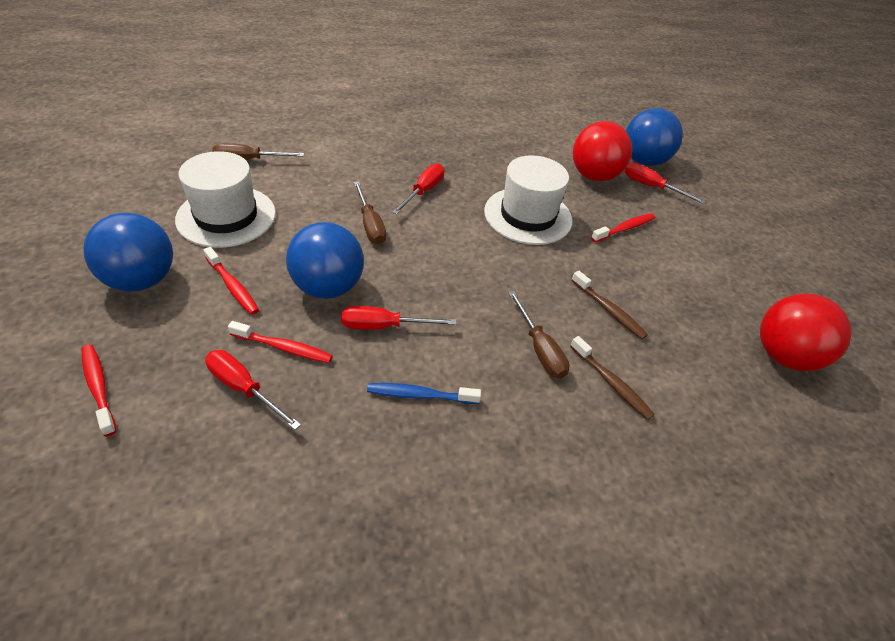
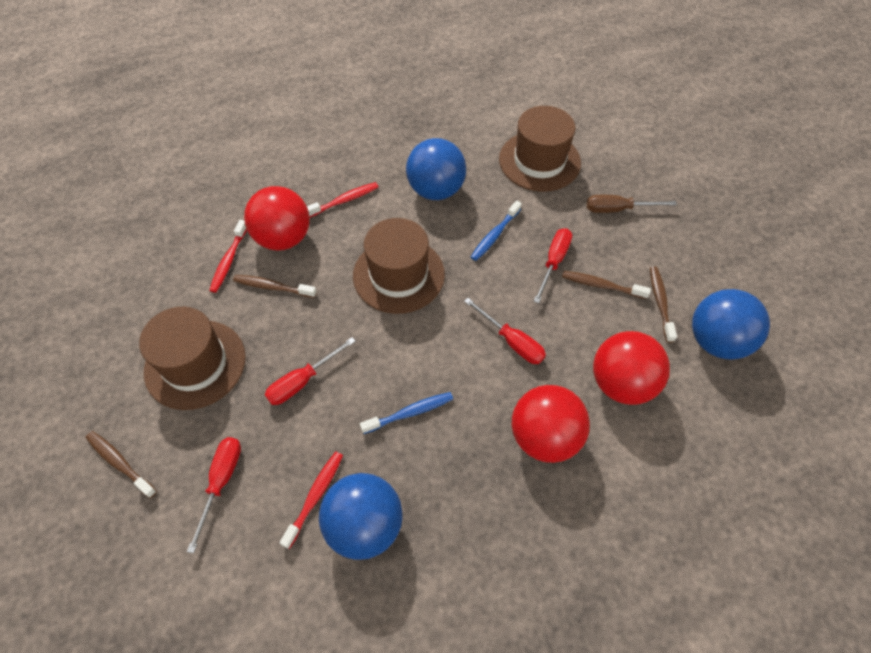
blue toothbrush: [367,383,481,404] = 1 -> [360,392,453,434] [471,200,522,261] = 2
brown hat: none = 0 -> [139,307,246,410] [353,218,445,314] [499,106,581,192] = 3
brown screwdriver: [212,143,304,160] [354,181,386,244] [508,291,570,378] = 3 -> [587,195,677,213] = 1
brown toothbrush: [570,336,655,420] [571,271,648,339] = 2 -> [86,431,157,498] [233,275,317,298] [562,271,651,299] [650,267,677,343] = 4
red ball: [573,121,632,181] [760,294,852,371] = 2 -> [244,186,310,251] [512,385,590,463] [593,331,670,405] = 3
red toothbrush: [82,344,116,436] [203,247,259,315] [228,321,333,363] [591,213,655,243] = 4 -> [209,220,247,293] [280,452,343,549] [307,182,378,218] = 3
white hat: [175,151,276,248] [484,155,572,245] = 2 -> none = 0

